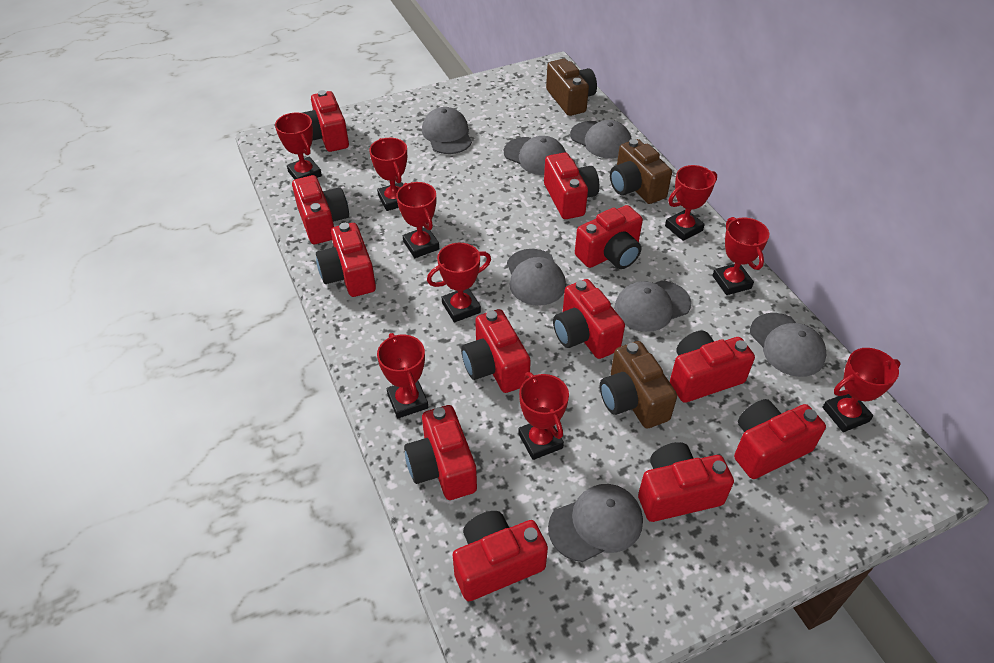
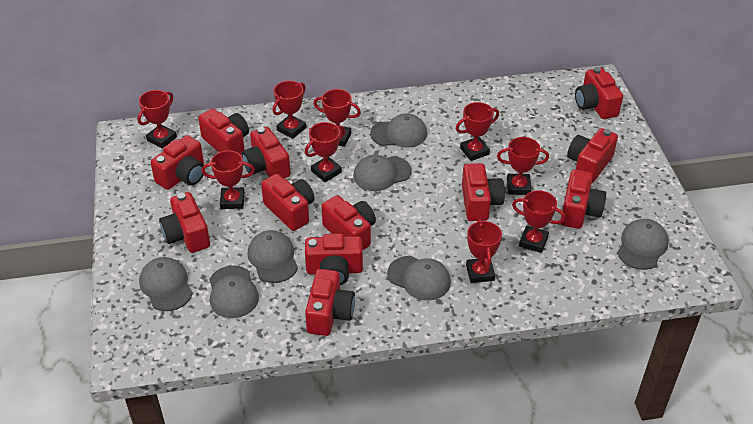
brown camera: [546,59,597,116] [600,341,677,428] [610,139,672,204] = 3 -> none = 0

